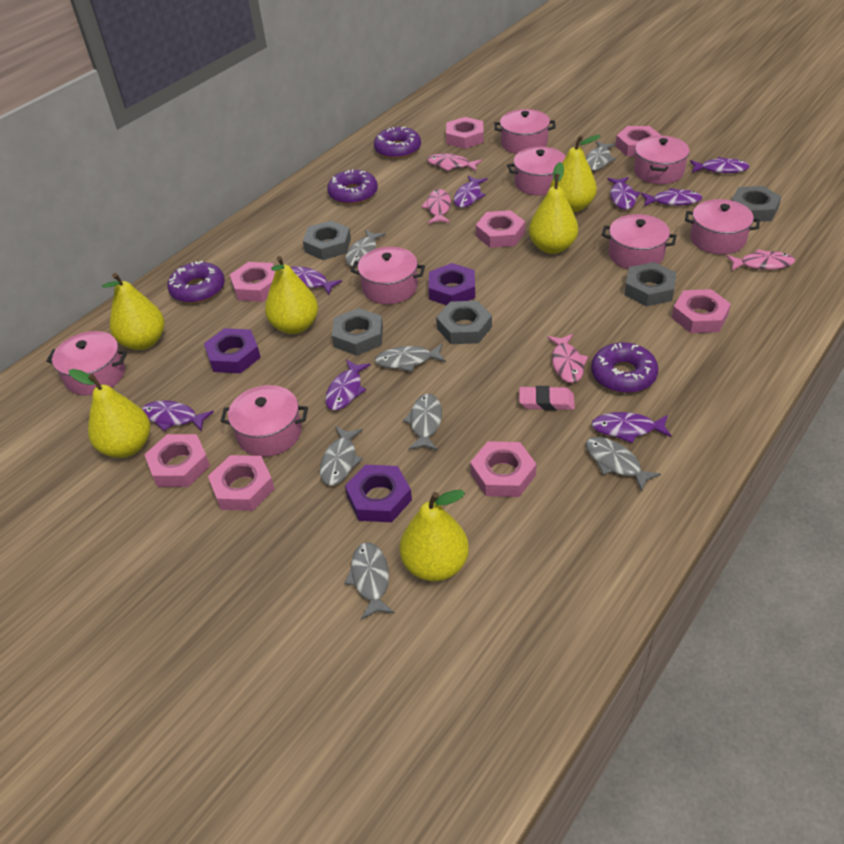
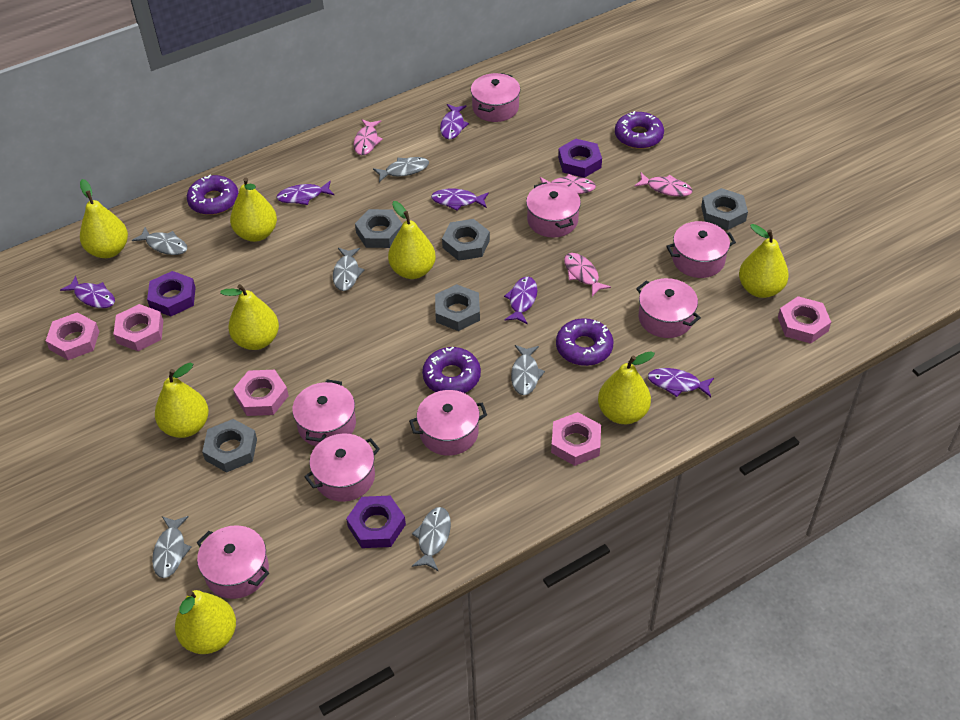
grey fish: [320,426,363,486] [345,230,386,266] [345,542,395,620] [375,344,446,372] [403,394,442,450] [586,141,616,170] [586,437,661,492] = 7 -> [132,227,187,255] [152,516,192,578] [333,248,365,291] [373,157,429,182] [412,507,451,571] [511,345,545,395] = 6
pink eraser: [519,386,575,411] = 1 -> none = 0
pink nut: [144,434,210,487] [208,455,275,511] [230,262,275,302] [446,117,484,149] [470,441,536,497] [476,210,525,248] [615,126,662,156] [672,289,731,333] = 8 -> [46,312,100,360] [113,304,163,351] [233,370,289,416] [551,412,601,466] [778,296,831,344] = 5
purple fish: [142,401,214,432] [291,266,342,294] [325,359,371,410] [454,176,488,208] [592,412,672,444] [607,177,640,210] [641,188,702,206] [690,157,749,173] = 8 -> [60,276,115,308] [276,181,334,205] [431,189,489,211] [440,104,469,139] [504,277,537,324] [648,368,714,397] = 6
yellow pear: [69,369,150,458] [102,273,164,350] [265,256,318,334] [400,490,469,581] [529,162,578,254] [550,135,601,212] = 6 -> [80,179,128,258] [155,362,209,438] [175,590,236,654] [220,284,279,350] [230,177,277,242] [388,201,436,279] [598,351,655,424] [739,224,789,298] = 8

